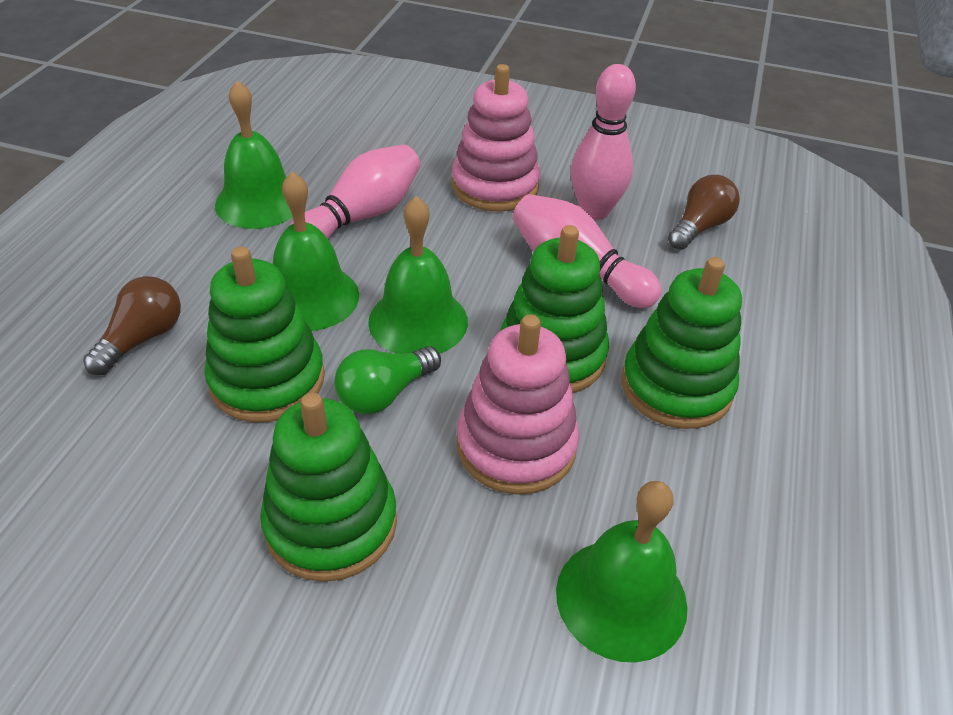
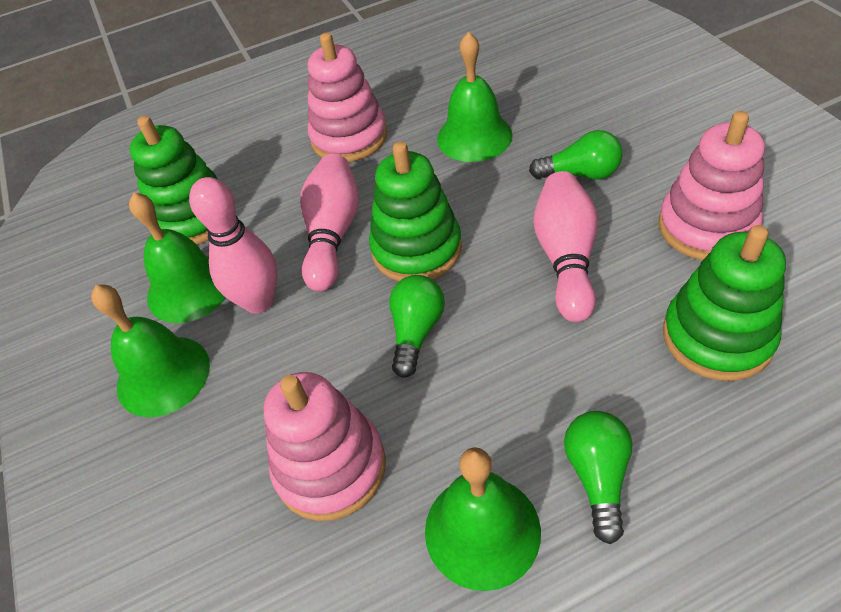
brown light bulb: [83,276,181,375] [668,175,740,250] = 2 -> none = 0
green light bulb: [334,346,441,414] = 1 -> [389,275,445,378] [529,130,622,179] [564,411,633,544] = 3
green stacking toy: [204,246,325,422] [260,392,397,582] [499,225,609,393] [621,257,742,429] = 4 -> [130,116,219,245] [369,142,462,281] [663,225,786,381] = 3
pink stacking toy: [452,64,540,211] [456,314,579,494] = 2 -> [264,372,386,521] [308,33,387,162] [659,111,765,260] = 3

